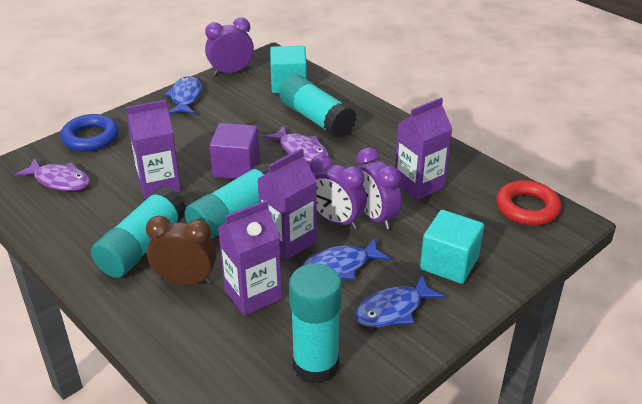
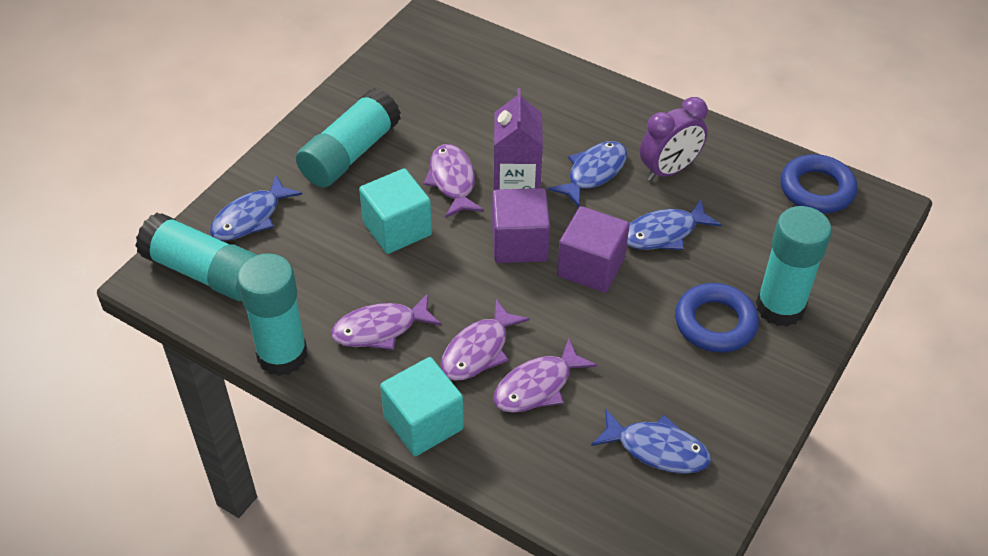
blue fish: [164,76,202,114] [302,238,391,280] [354,275,445,327] = 3 -> [210,175,302,241] [548,141,627,207] [591,409,711,474] [627,199,721,250] = 4
blue ring: [60,114,119,152] = 1 -> [675,283,759,353] [781,154,857,213] = 2
brown clock: [146,216,217,285] = 1 -> none = 0
purple carton: [126,100,181,199] [218,200,282,316] [257,148,317,260] [395,98,452,200] = 4 -> [493,88,543,190] = 1
purple clock: [205,17,254,76] [310,154,367,229] [357,147,402,229] = 3 -> [640,97,708,181] = 1
purple cube: [210,123,260,179] = 1 -> [492,188,550,263] [557,206,630,293] = 2
purple fish: [14,158,90,191] [263,125,329,162] = 2 -> [331,293,442,350] [423,144,484,218] [440,300,530,381] [493,338,597,413] = 4
red ring: [496,180,561,226] = 1 -> none = 0

